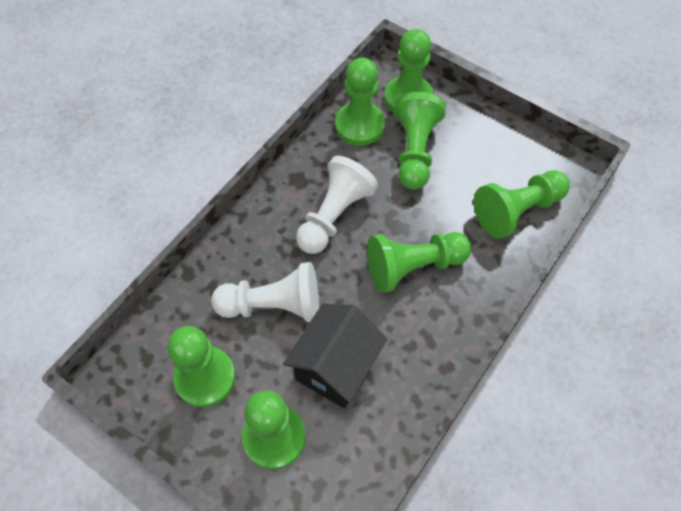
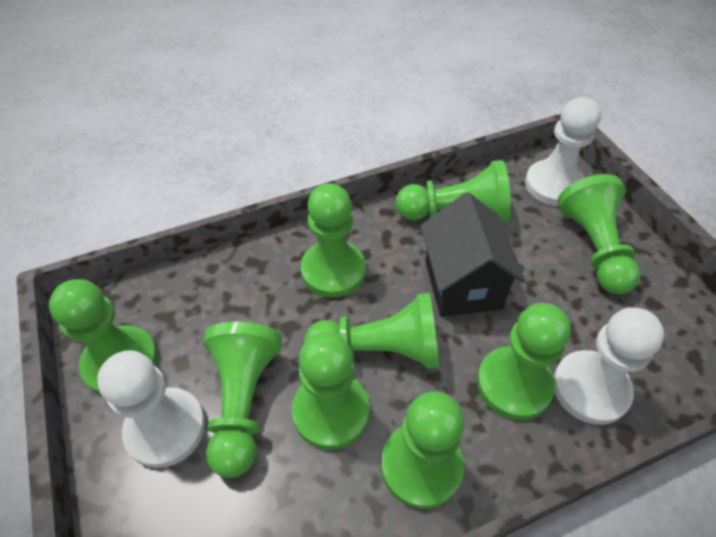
green pawn: [168,326,236,408] [242,391,306,470] [335,57,385,146] [367,232,471,293] [384,29,434,113] [394,92,446,190] [474,170,570,239] = 7 -> [49,279,158,394] [204,322,282,478] [292,332,369,450] [301,183,366,298] [304,293,439,369] [381,391,464,509] [396,160,511,223] [477,303,571,420] [557,174,640,294] = 9
white pawn: [211,262,319,322] [296,156,378,254] = 2 -> [97,350,205,468] [525,97,601,206] [553,307,664,425] = 3

